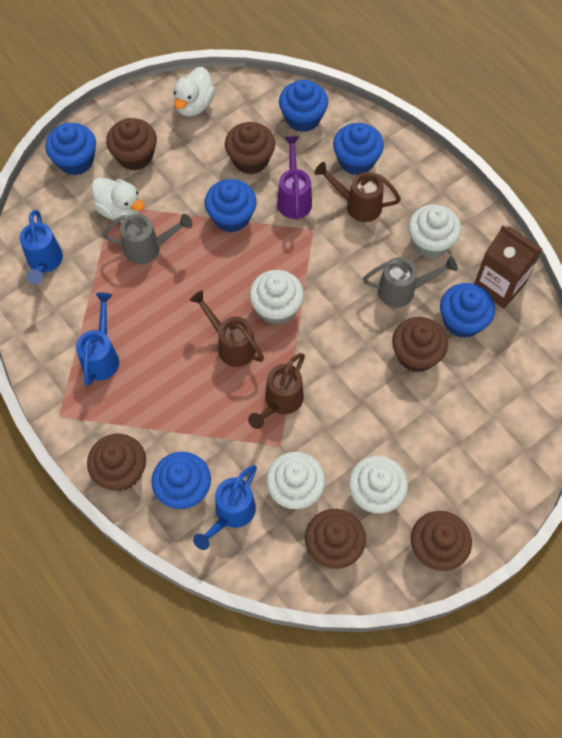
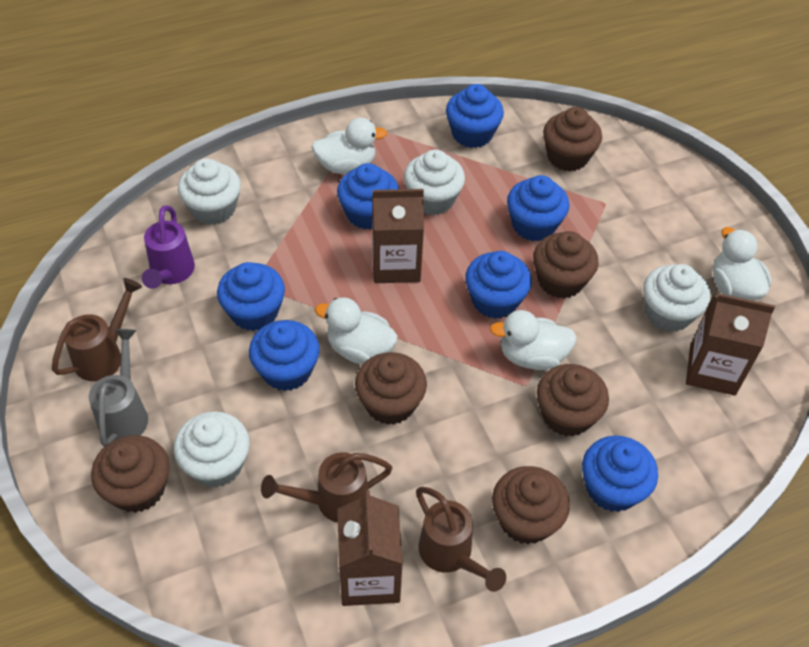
blue cupcake: [45,123,96,175] [151,452,211,509] [205,179,257,233] [279,79,328,132] [333,123,384,175] [440,283,495,338] = 6 -> [217,262,285,331] [249,320,320,391] [337,163,399,230] [446,84,504,148] [465,251,532,319] [507,175,569,241] [582,436,658,512] = 7
blue watering can: [19,210,63,284] [76,293,119,386] [193,465,257,550] = 3 -> none = 0
brown carton: [474,225,542,308] = 1 -> [337,490,403,606] [372,189,424,283] [686,294,775,396] = 3
grey watering can: [102,214,192,264] [363,256,458,308] = 2 -> [89,329,148,447] = 1
white duck: [91,177,144,222] [173,67,215,117] = 2 -> [312,118,387,174] [315,297,398,364] [490,310,577,370] [713,227,772,301] = 4

